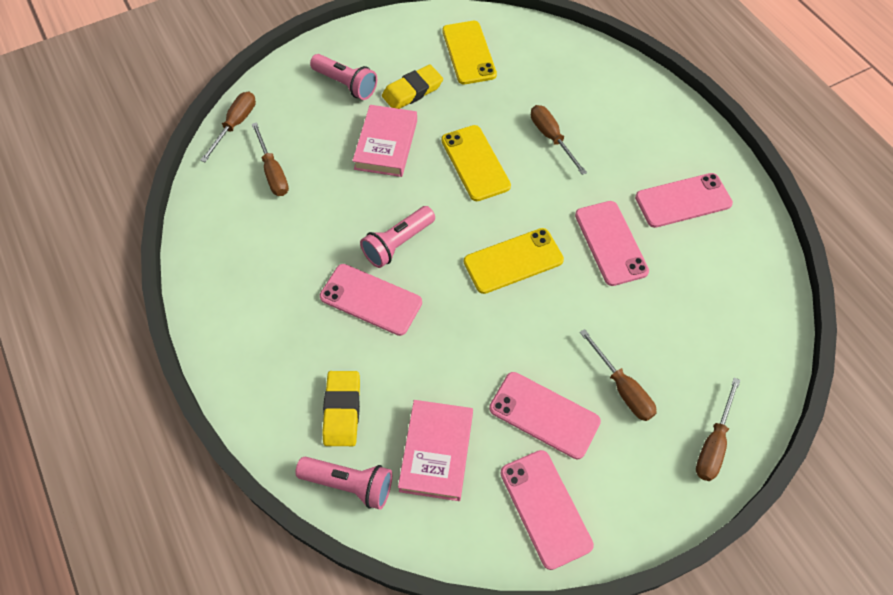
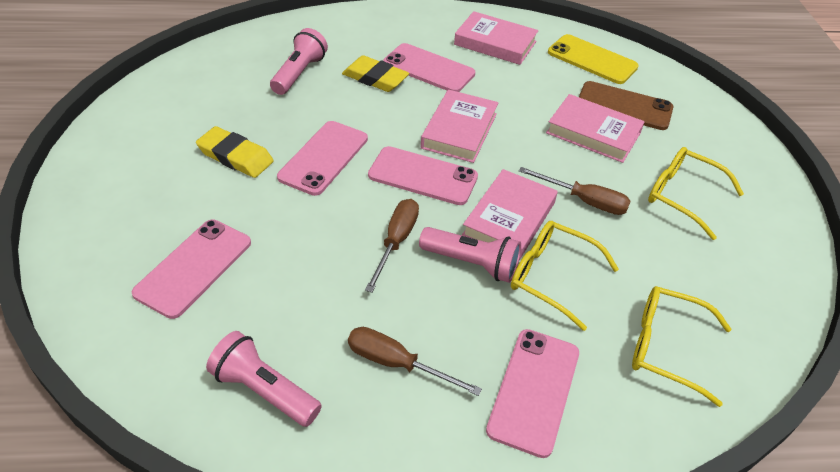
brown phone: none = 0 -> [579,81,673,130] = 1
brown screwdriver: [200,92,256,162] [252,122,289,196] [531,105,587,175] [580,329,657,421] [696,377,740,481] = 5 -> [348,327,482,396] [365,199,419,293] [519,167,631,215] = 3
pink book: [352,105,417,177] [398,400,473,501] = 2 -> [421,90,499,163] [454,11,539,65] [462,169,558,260] [546,94,645,163] = 4
yellow glasses: none = 0 -> [511,221,619,331] [632,286,731,407] [648,147,744,240] = 3
yellow phone: [441,125,511,201] [442,21,497,84] [464,228,564,294] = 3 -> [548,34,639,84] = 1

